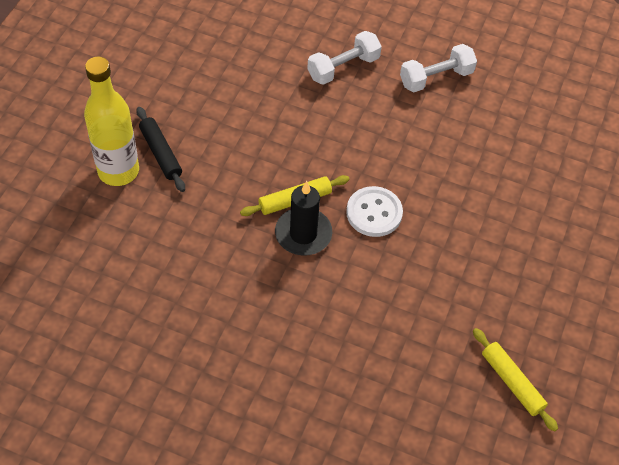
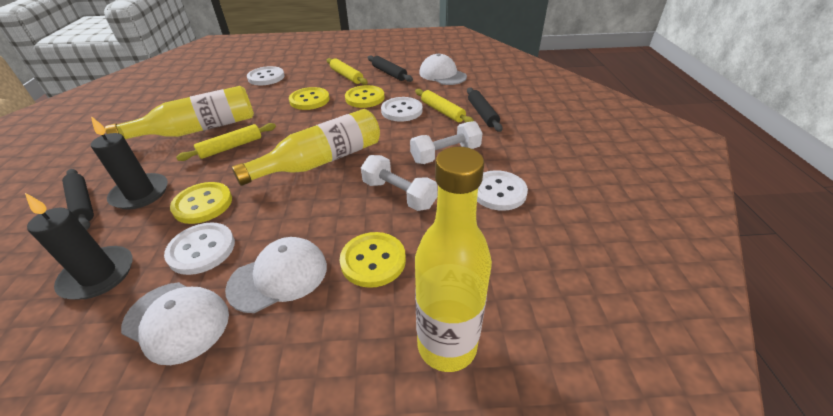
black candle: [275,181,332,256] = 1 -> [25,193,133,299] [91,116,168,210] = 2
black rolling pin: [136,107,185,192] = 1 -> [62,169,94,230] [368,55,413,82] [467,87,503,132] = 3
white button: [346,186,403,237] = 1 -> [164,222,235,275] [247,66,285,85] [381,97,422,122] [477,170,528,211] = 4
white cap: none = 0 -> [121,282,229,365] [225,237,327,313] [419,53,467,85] = 3
yellow bottle: [84,57,139,186] = 1 -> [105,86,254,139] [232,109,380,186] [415,147,492,372] = 3
yellow button: none = 0 -> [170,182,232,224] [289,87,330,110] [339,232,406,288] [345,85,385,108] = 4
yellow rolling pin: [240,175,349,216] [473,328,558,432] = 2 -> [176,123,276,161] [327,58,368,85] [415,89,474,122] = 3

